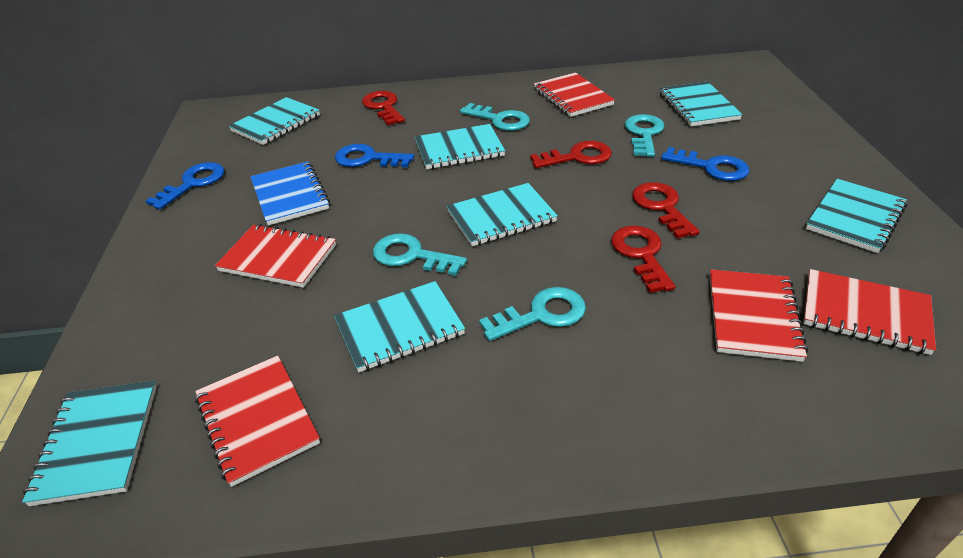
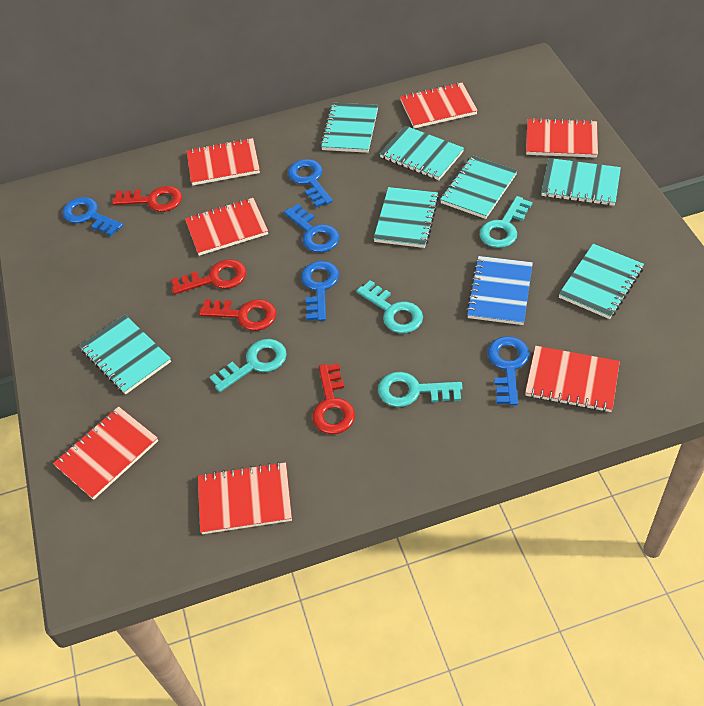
blue key: [146,162,224,209] [335,144,414,167] [661,147,749,181] = 3 -> [62,197,123,236] [284,204,339,253] [288,159,333,208] [301,261,339,321] [488,336,530,406] = 5
red notebook: [195,356,320,487] [215,224,336,288] [534,72,615,117] [710,269,808,362] [803,269,936,355] = 5 -> [53,406,158,500] [185,198,268,256] [187,138,260,185] [198,462,292,534] [400,82,478,128] [525,346,620,412] [526,118,598,158] = 7

